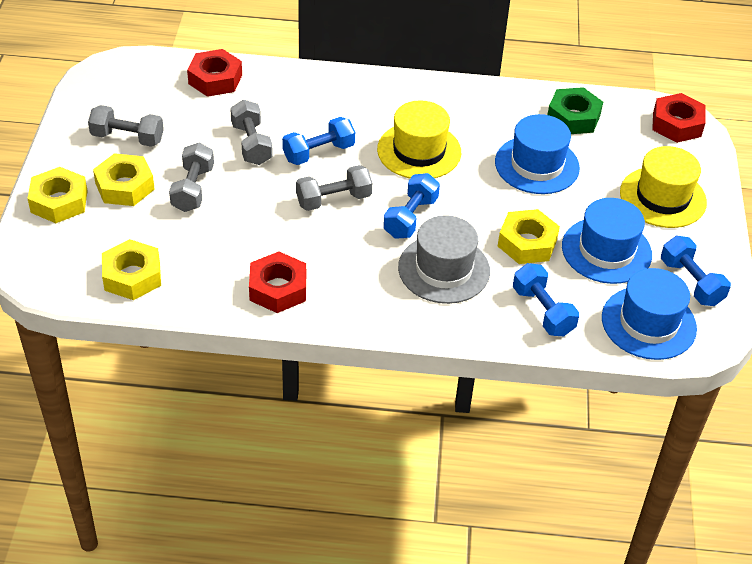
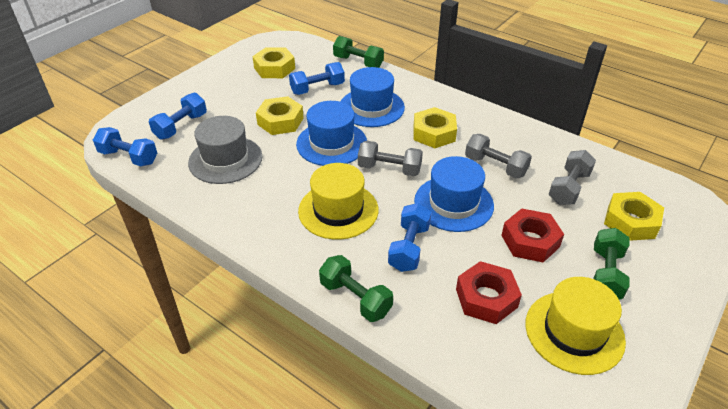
green dumbbell: none = 0 -> [319,255,393,322] [333,36,384,68] [593,228,630,299] = 3
green nut: [547,87,603,134] = 1 -> none = 0
grey dumbbell: [88,105,164,147] [169,143,214,212] [230,100,273,165] [296,165,372,211] = 4 -> [358,141,423,176] [465,134,532,179] [549,150,596,205] = 3
red nut: [187,49,242,97] [249,251,306,313] [652,93,705,143] = 3 -> [456,261,522,324] [501,208,564,263] = 2

